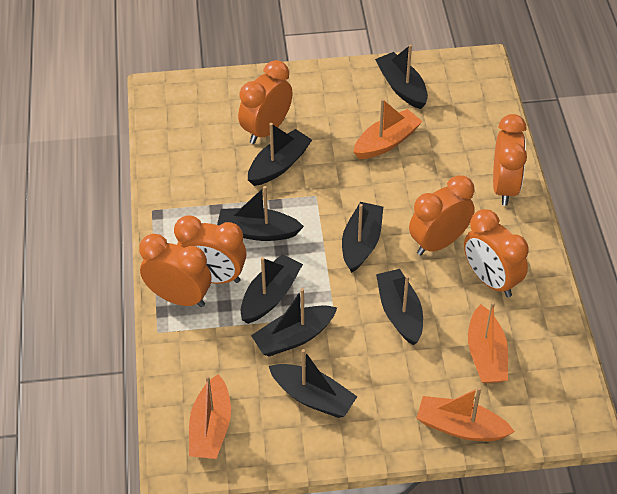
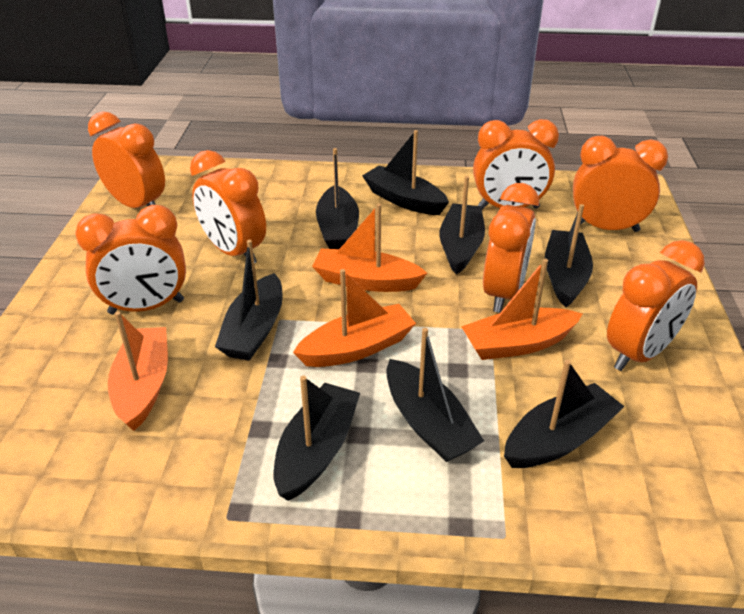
orange clock: [139,234,212,307] [174,215,247,284] [238,60,293,144] [409,175,475,255] [464,209,529,297] [493,114,527,206] = 6 -> [75,205,186,315] [88,112,165,208] [190,150,266,263] [473,119,559,210] [483,183,539,313] [573,136,668,232] [607,240,705,371] = 7

